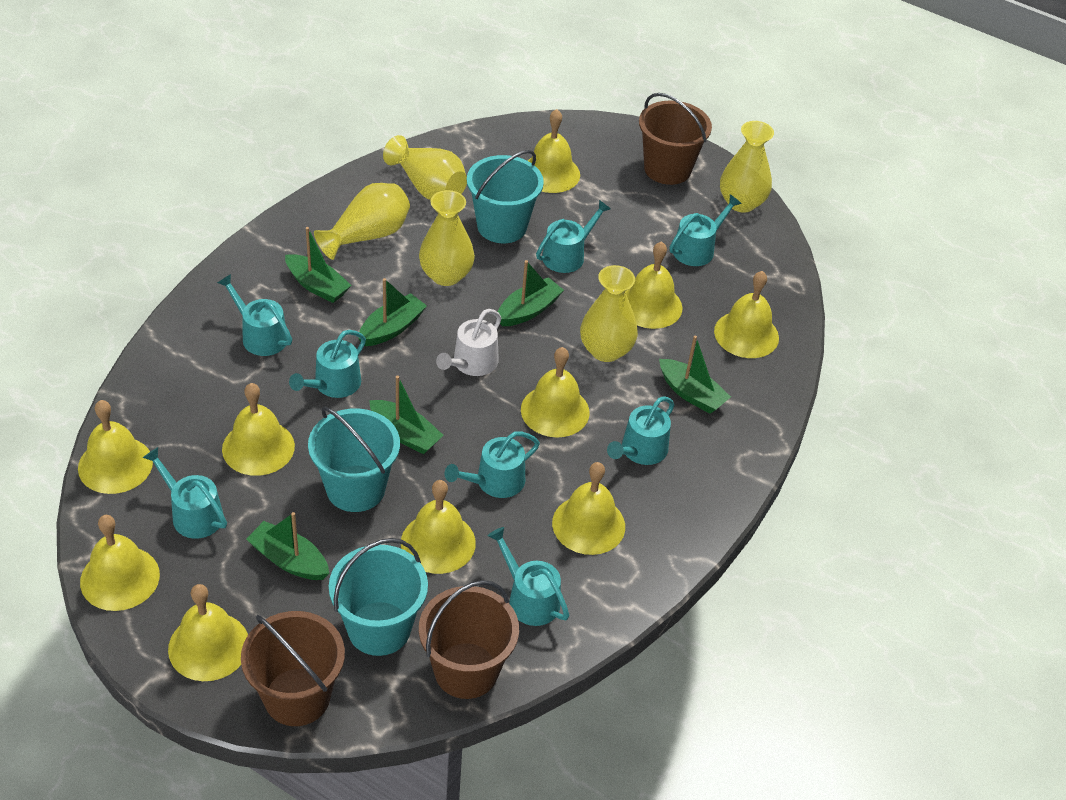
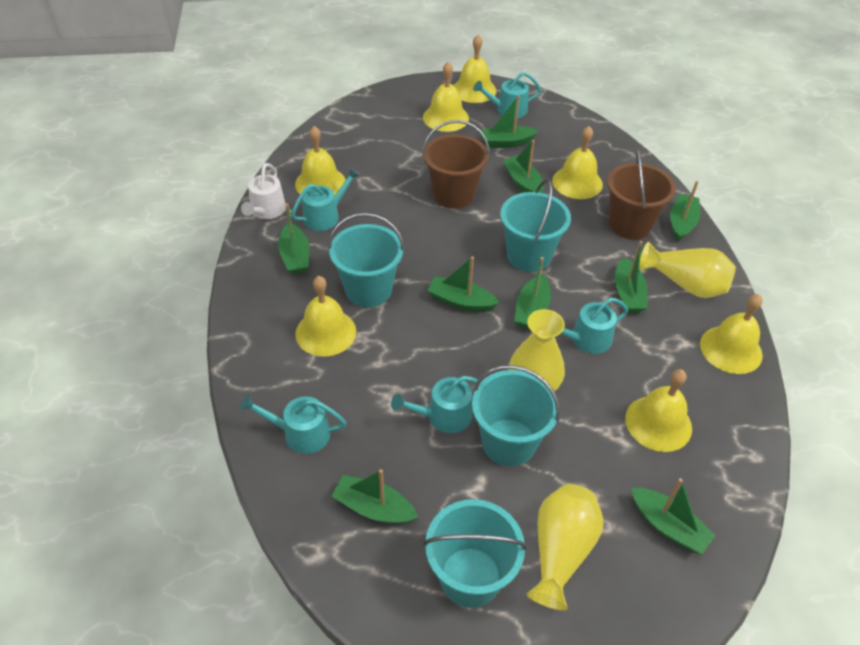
brown bucket: [241,611,345,726] [419,580,519,699] [639,93,712,185] = 3 -> [422,120,490,209] [607,149,676,239] = 2
green boat: [246,512,329,580] [285,227,351,303] [359,278,427,346] [369,376,444,454] [498,260,564,326] [659,335,731,414] = 6 -> [278,203,309,275] [331,469,418,524] [427,256,499,312] [481,95,539,148] [503,140,544,193] [514,257,551,330] [614,241,647,313] [631,478,716,554] [670,181,700,242] = 9
turquoise bucket: [308,407,400,512] [329,538,428,656] [467,150,544,243] = 3 -> [328,213,405,307] [423,499,527,608] [472,365,560,466] [500,179,571,272] = 4
turquoise watering can: [143,447,227,539] [217,274,292,356] [289,330,366,398] [444,431,540,498] [488,527,569,626] [536,200,611,273] [607,396,674,465] [669,195,742,266] = 8 -> [240,395,346,454] [291,168,360,231] [391,376,478,433] [473,72,541,118] [561,298,628,354] = 5
yellow bell: [78,400,153,494] [80,515,160,611] [168,584,248,681] [222,383,295,476] [401,480,476,574] [521,347,590,438] [528,109,580,193] [552,462,625,555] [625,241,683,329] [714,271,779,358] = 10 -> [295,126,346,196] [295,276,356,357] [423,62,469,132] [453,35,496,103] [552,126,603,199] [625,369,692,452] [700,294,763,374] = 7
yellow vase: [314,183,410,260] [383,135,467,200] [419,190,475,286] [580,265,638,362] [720,121,774,213] = 5 -> [509,309,565,392] [526,484,604,611] [639,242,736,298] = 3

